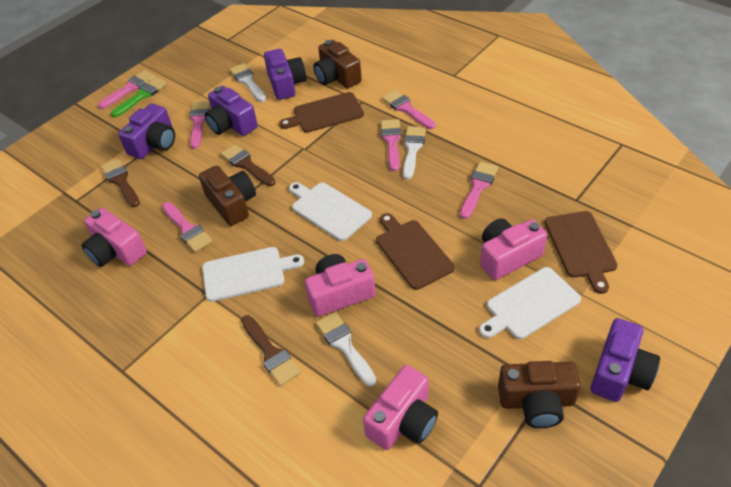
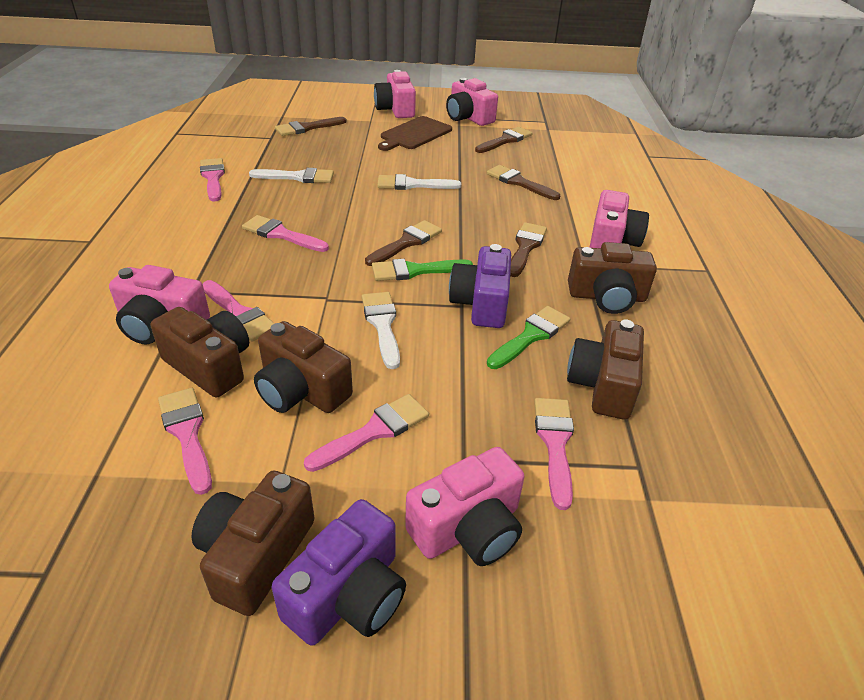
brown brush: [101,159,140,207] [221,144,276,186] [241,315,301,386] = 3 -> [275,117,347,136] [365,220,442,266] [475,127,533,153] [487,165,560,200] [510,222,547,277] = 5
brown camera: [199,165,256,226] [313,40,362,88] [498,361,581,428] = 3 -> [150,307,249,398] [192,471,315,616] [254,321,353,413] [567,320,644,420] [568,242,657,314] = 5
brown cutting board: [279,92,364,133] [376,213,455,290] [544,211,617,294] = 3 -> [378,116,452,151] = 1
green brush: [111,77,167,117] = 1 -> [372,259,473,281] [487,306,570,369] = 2
pink camera: [81,208,147,267] [305,254,376,316] [363,365,438,450] [480,218,547,280] = 4 -> [109,265,210,345] [374,70,416,118] [405,447,524,566] [446,78,498,126] [590,190,649,248] = 5
purple camera: [118,104,175,159] [205,86,258,136] [264,49,306,100] [590,318,660,402] = 4 -> [272,499,406,646] [449,244,511,328] = 2
white cutting board: [202,247,304,302] [289,182,372,241] [479,267,581,339] = 3 -> none = 0

